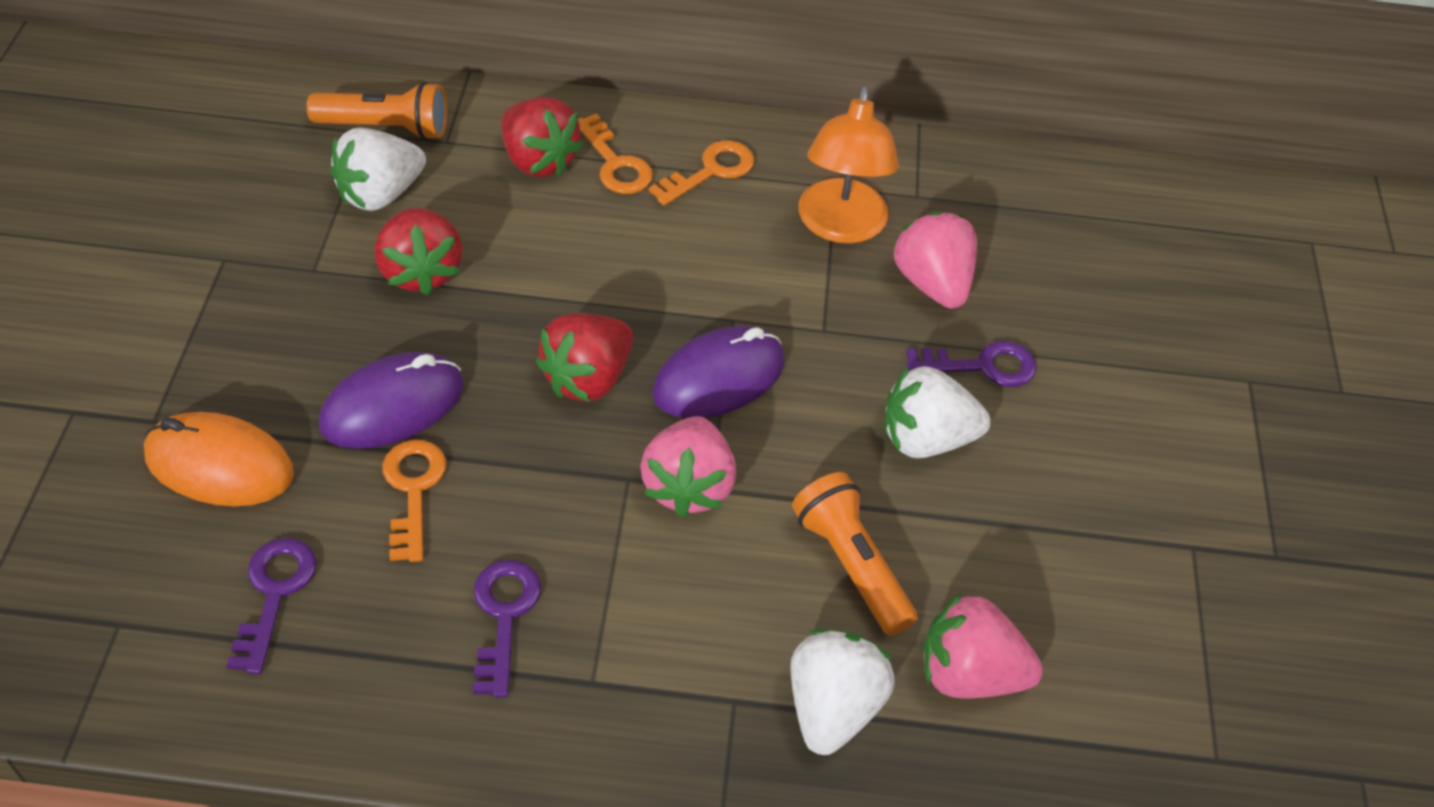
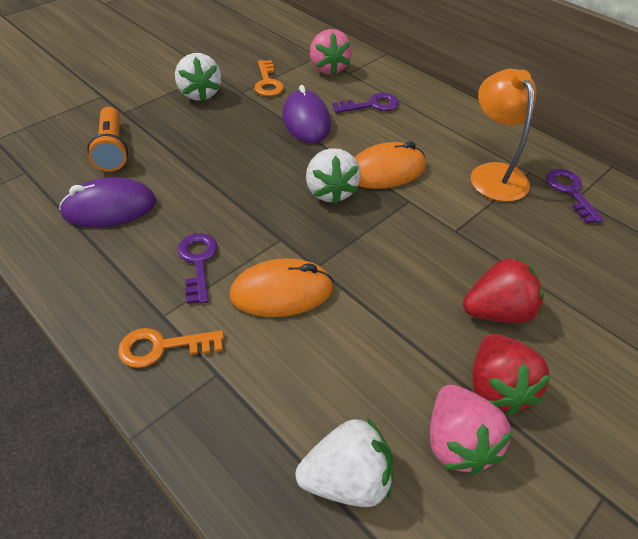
orange flashlight: [307,82,447,140] [792,472,918,636] = 2 -> [87,107,128,172] = 1
orange key: [382,439,446,562] [578,114,653,194] [649,140,755,206] = 3 -> [118,328,224,368] [254,60,284,96] = 2
orange mouse: [144,412,294,507] = 1 -> [229,258,334,317] [355,141,426,189] = 2
pink strawberry: [640,416,736,517] [893,211,977,309] [923,592,1043,698] = 3 -> [310,29,352,75] [430,385,513,475] = 2
red strawberry: [375,208,463,295] [501,97,583,177] [536,313,633,402] = 3 -> [463,257,544,323] [472,334,551,415] = 2

